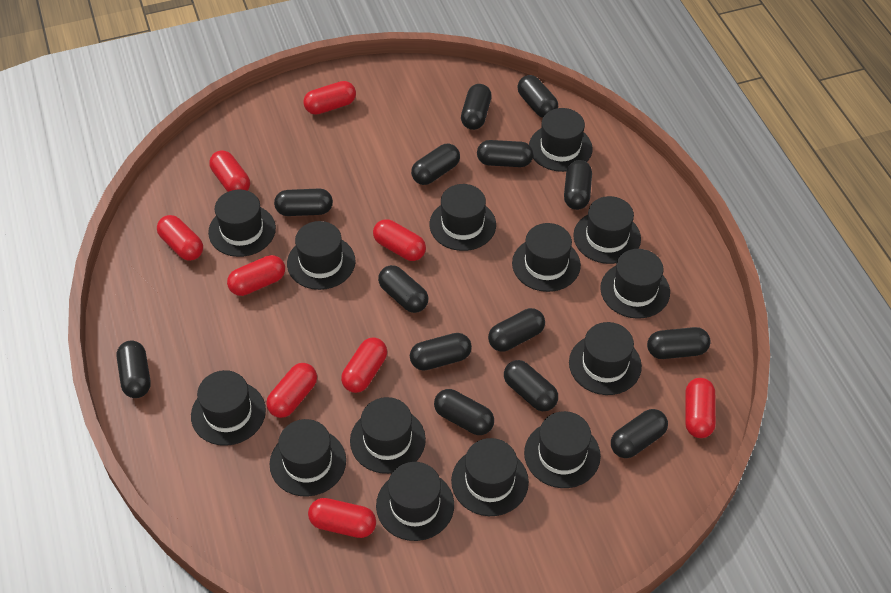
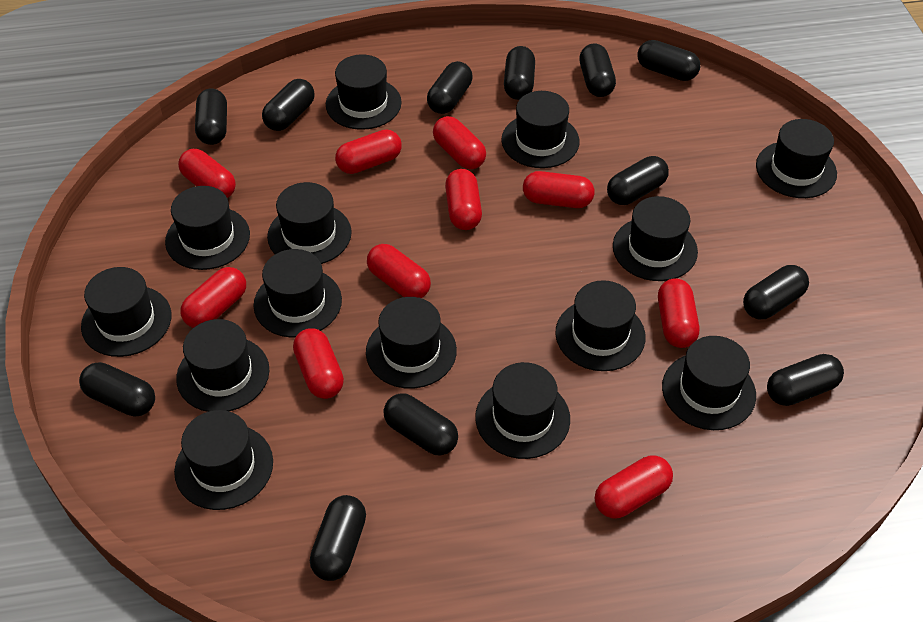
black capsule: [116,341,151,398] [274,188,333,216] [378,265,428,313] [410,333,472,371] [411,144,460,185] [434,389,494,435] [461,84,492,130] [477,140,533,167] [488,308,545,352] [504,360,558,411] [517,75,558,118] [564,160,592,210] [611,409,668,458] [647,327,710,359] = 14 -> [79,362,155,417] [195,88,227,145] [262,79,315,131] [310,495,366,581] [383,393,458,456] [427,61,473,114] [504,46,535,100] [579,43,616,97] [607,156,669,205] [637,40,700,81] [743,265,809,319] [767,354,844,406] = 12
red capsule: [157,215,203,261] [210,150,250,192] [227,255,285,296] [266,363,317,418] [303,81,356,115] [308,498,376,538] [341,337,387,393] [373,219,426,261] [685,378,716,438] = 9 -> [178,149,236,198] [180,267,246,328] [293,328,344,399] [335,129,402,174] [367,244,431,298] [433,116,486,169] [445,169,482,230] [523,171,595,208] [595,455,673,519] [658,278,699,348] = 10

